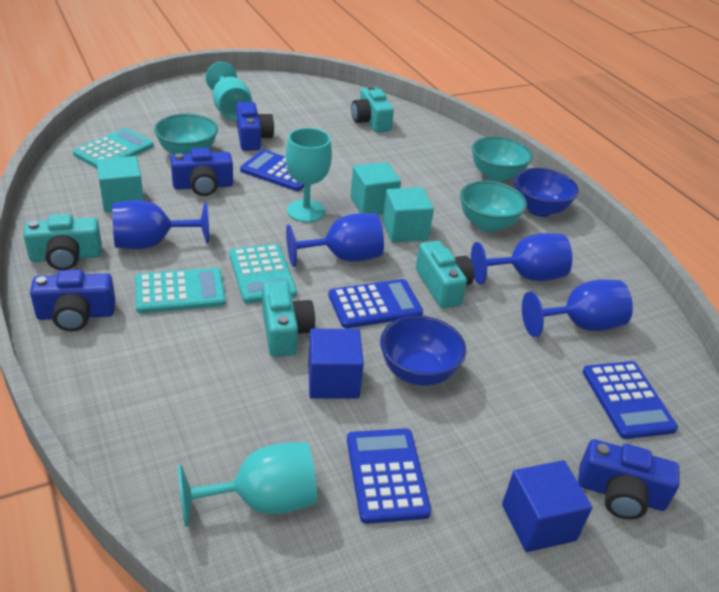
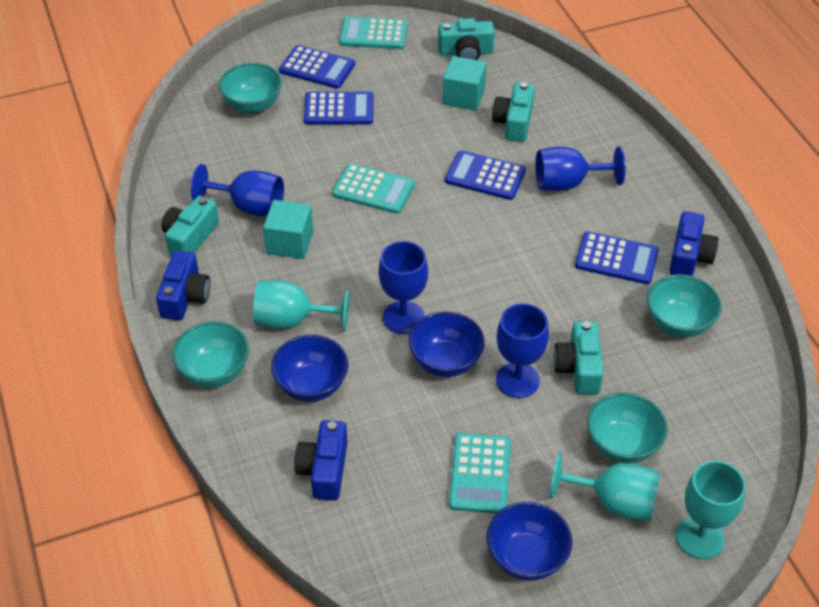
blue bowl: [380,316,466,386] [514,168,579,217] = 2 -> [271,335,348,402] [409,311,485,377] [486,502,573,581] = 3
blue camera: [30,270,116,331] [170,148,233,196] [236,102,274,151] [578,439,680,519] = 4 -> [156,251,210,320] [294,420,347,501] [669,211,719,276] = 3
blue cube: [308,329,364,399] [502,460,592,552] = 2 -> none = 0
turquoise bowl: [154,114,218,154] [460,181,527,232] [472,136,533,182] = 3 -> [172,321,249,388] [219,63,282,114] [587,392,668,463] [647,274,722,337] = 4
turquoise cube: [96,156,144,212] [350,162,401,215] [382,187,434,243] = 3 -> [263,200,313,259] [443,56,486,111] = 2

